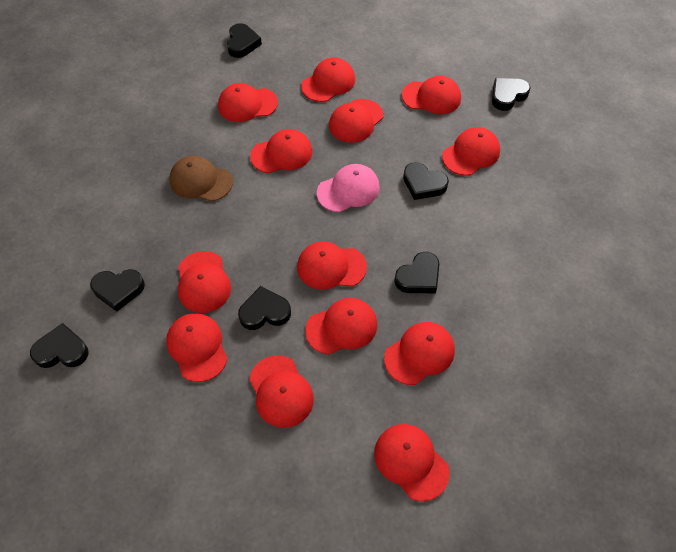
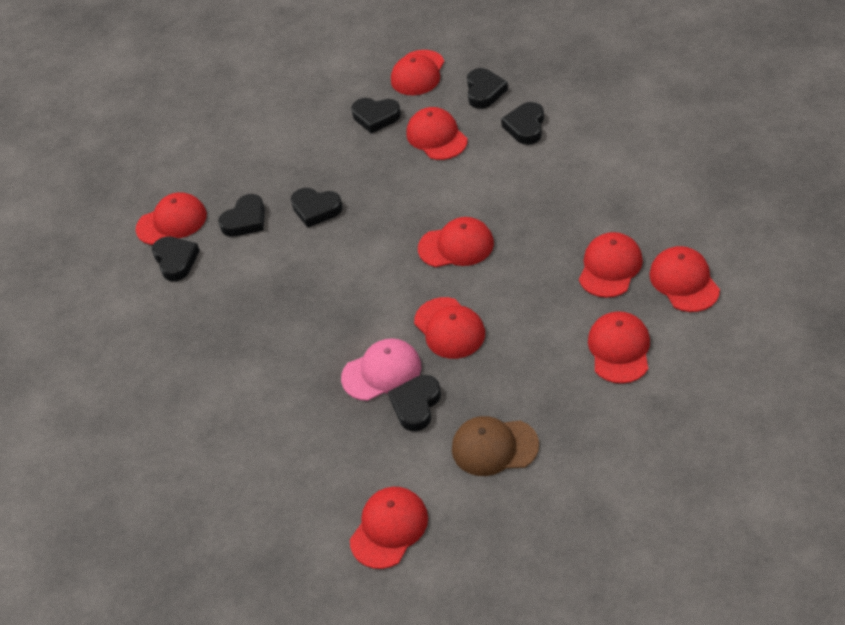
red cap: [166,313,228,382] [178,251,231,313] [218,83,278,122] [249,355,314,428] [250,129,312,173] [297,241,367,290] [301,57,355,102] [305,298,377,355] [329,99,383,143] [374,424,450,501] [384,322,455,385] [402,76,461,114] [442,127,500,176] = 13 -> [136,192,207,245] [350,487,428,569] [391,50,445,95] [406,107,468,160] [414,297,485,359] [418,217,494,267] [579,232,643,298] [588,311,650,384] [649,246,720,312] = 9

